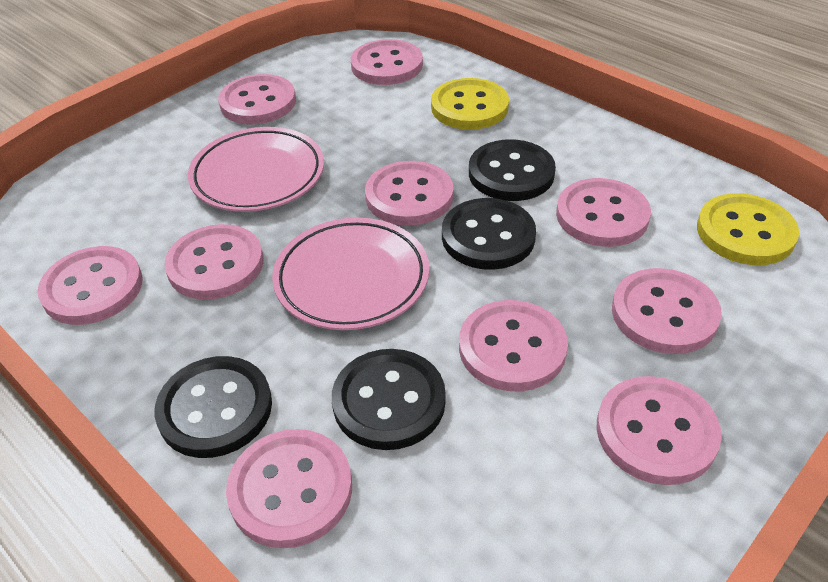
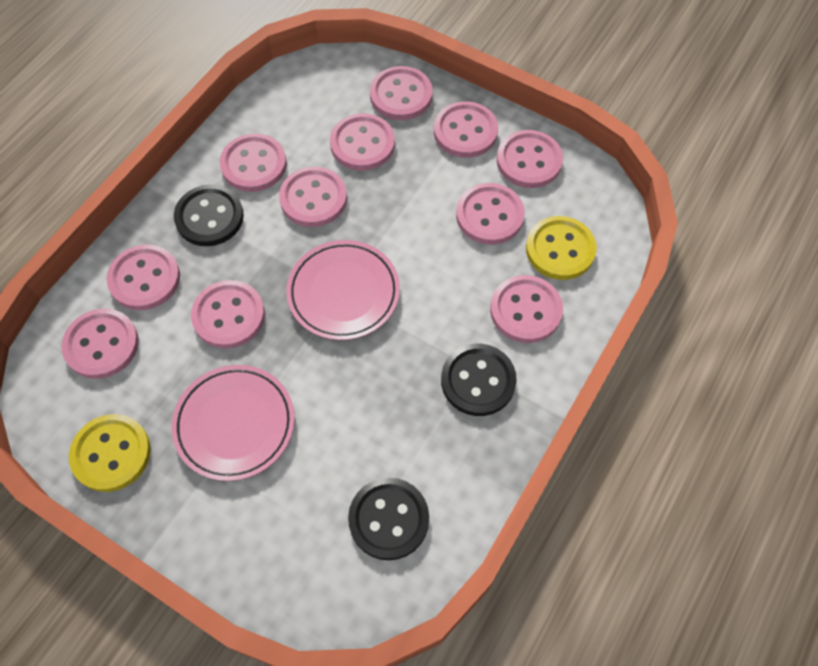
black button: [155,356,272,458] [332,349,446,450] [442,198,536,270] [469,139,556,201] = 4 -> [174,185,244,246] [348,478,429,560] [441,344,517,416] = 3
pink button: [38,246,143,325] [164,224,263,300] [218,74,296,125] [226,429,352,548] [351,39,423,85] [365,161,454,226] [459,300,568,392] [556,178,651,247] [596,376,722,485] [612,268,722,354] = 10 -> [61,309,139,379] [107,244,180,310] [191,280,265,349] [220,133,287,192] [279,166,347,227] [330,113,395,170] [370,66,433,120] [434,101,498,158] [456,183,525,244] [490,275,563,343] [497,130,563,188] = 11

